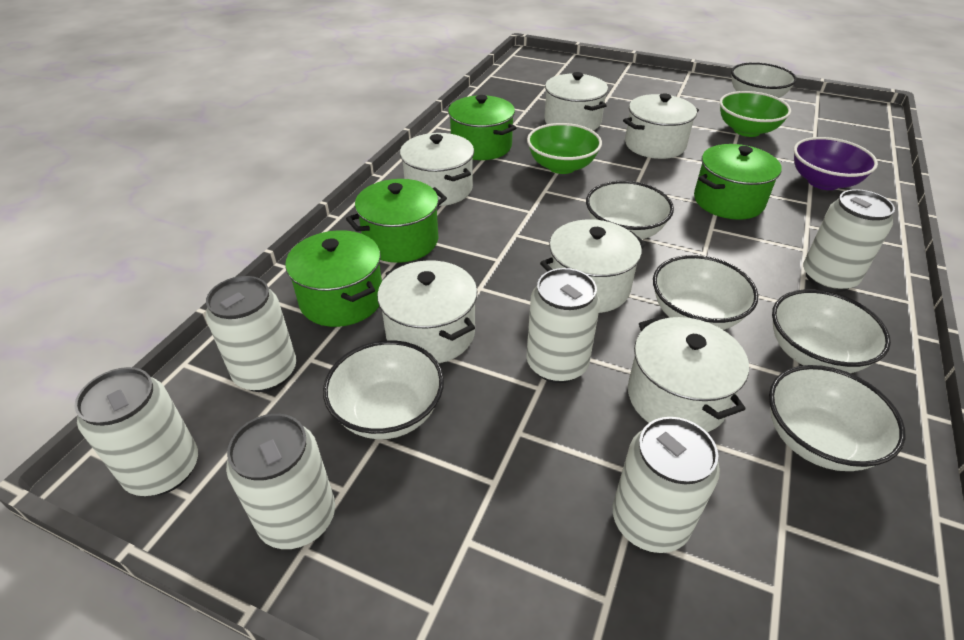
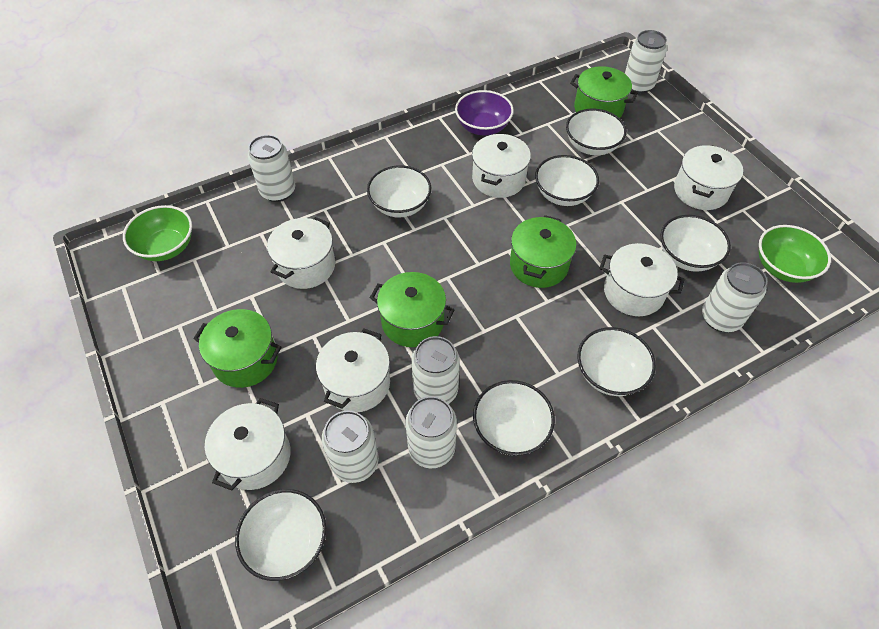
white bowl: [323,340,444,439] [586,181,674,239] [653,255,758,330] [731,62,797,98] [769,365,905,471] [772,289,891,373] = 6 -> [235,489,326,581] [367,165,431,217] [473,380,555,456] [535,155,599,206] [566,109,627,155] [577,327,656,396] [660,215,731,272] = 7

